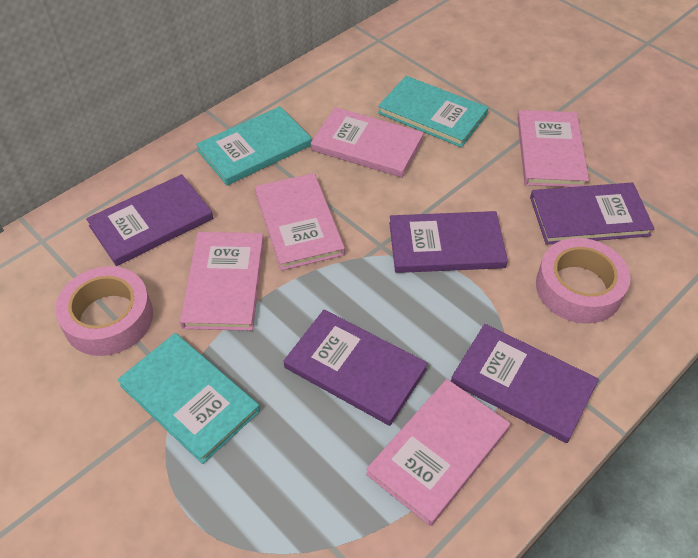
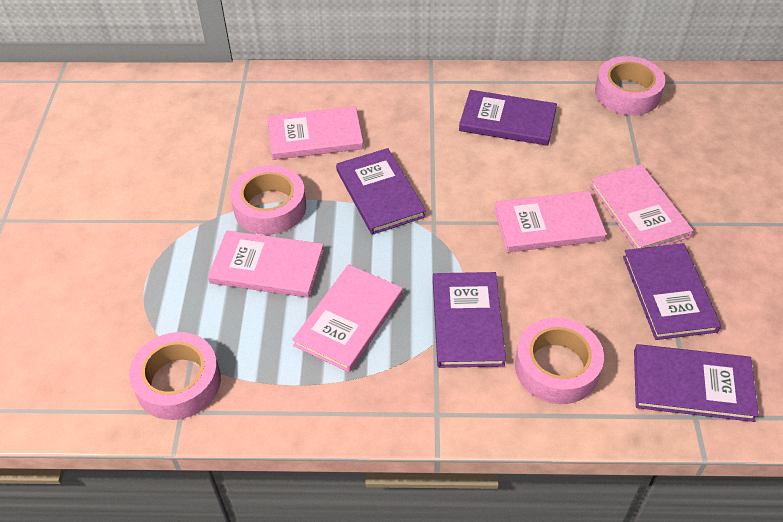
pink tape: [55,266,153,356] [536,238,631,324] = 2 -> [129,332,221,420] [230,165,306,235] [515,317,604,404] [595,56,665,115] = 4
turquoise book: [117,333,260,464] [196,106,311,186] [378,76,488,148] = 3 -> none = 0

